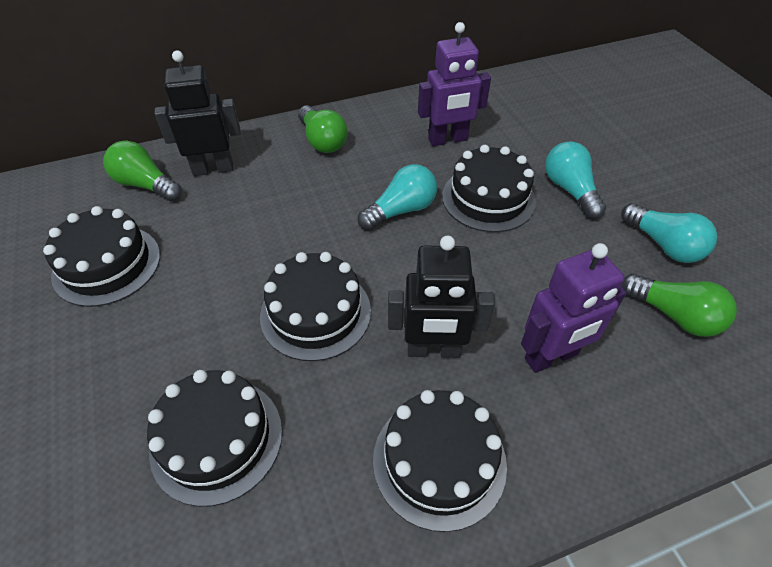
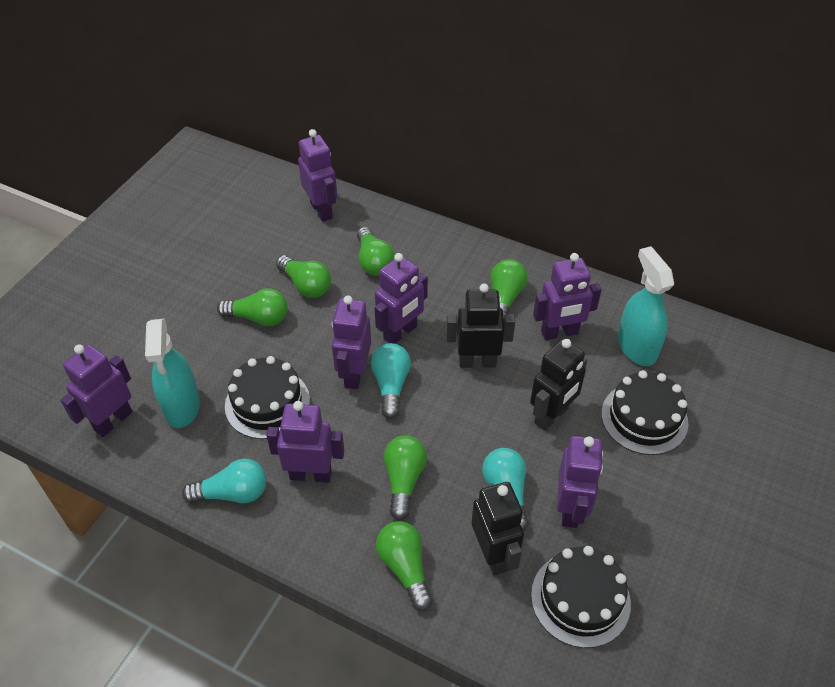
black cake: [43,206,160,307] [147,370,282,507] [260,252,371,361] [373,390,507,532] [442,145,536,232] = 5 -> [225,356,310,439] [531,546,631,648] [601,370,688,455] = 3
black robot: [154,50,241,176] [388,236,495,358] = 2 -> [446,284,515,368] [472,482,524,576] [530,339,588,431] = 3
green light bulb: [103,141,182,201] [298,105,348,153] [621,274,737,337] = 3 -> [217,288,288,326] [276,255,331,298] [357,227,395,276] [376,521,432,611] [384,435,427,520] [490,259,528,317] = 6
purple robot: [418,22,491,146] [521,243,626,373] = 2 -> [61,344,132,437] [266,401,344,483] [298,129,337,222] [332,295,371,389] [374,253,428,344] [533,253,601,340] [557,436,603,528] = 7
turquoise spray bottle: none = 0 -> [145,319,200,428] [618,246,674,366] = 2

